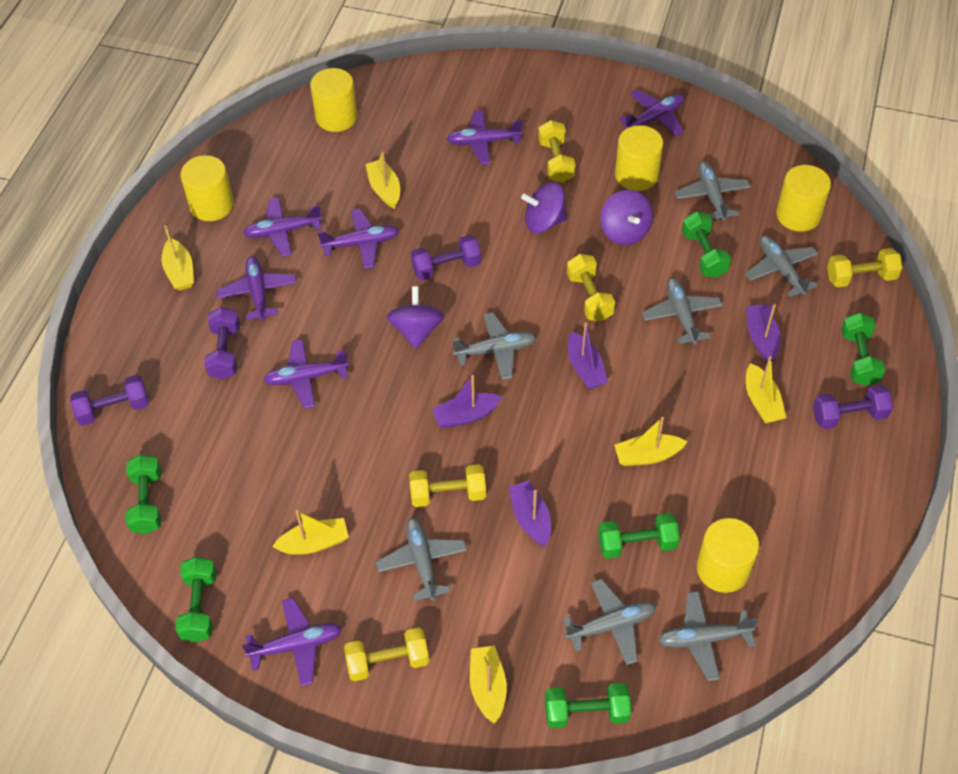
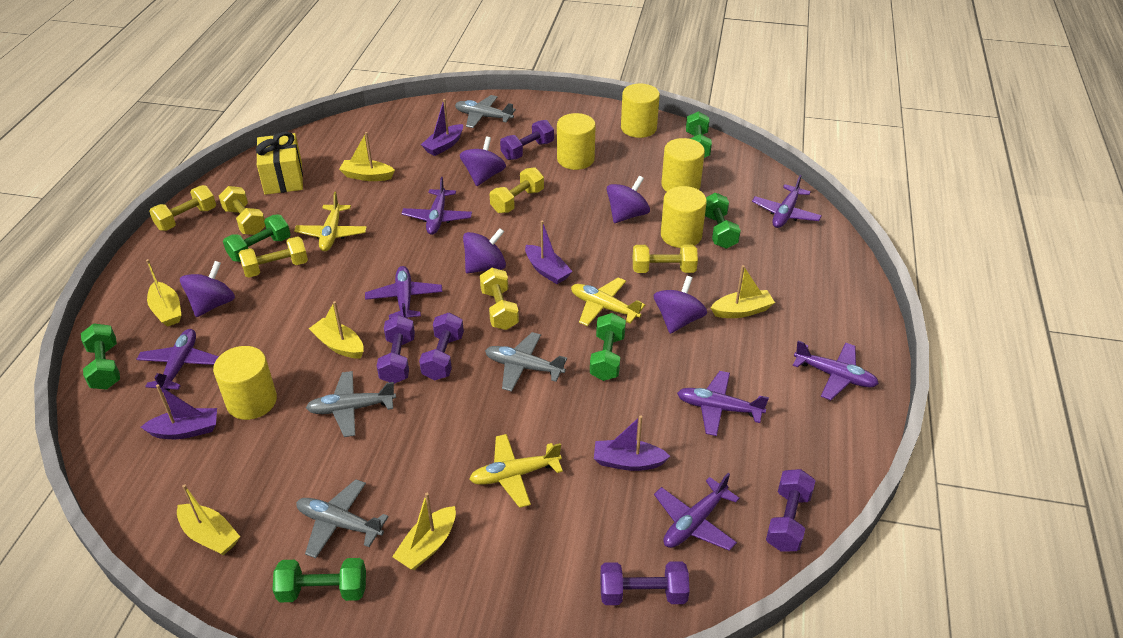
grey plane: [376,517,467,601] [453,312,536,380] [562,579,656,665] [642,278,722,345] [658,591,758,681] [674,161,750,221] [745,235,818,297] = 7 -> [296,479,389,558] [306,371,396,437] [455,95,516,128] [485,332,567,392] = 4
purple dumbbell: [70,375,149,426] [204,307,240,379] [411,235,481,281] [813,384,893,429] = 4 -> [377,315,415,384] [419,313,464,380] [500,120,554,160] [600,561,690,605] [766,469,816,552] = 5
purple spinning top: [386,286,445,349] [521,182,568,233] [601,190,653,245] = 3 -> [180,261,235,317] [460,136,506,186] [463,228,506,273] [607,176,650,223] [654,276,707,334] = 5
yellow dumbbell: [344,627,429,681] [409,464,486,507] [538,120,576,183] [567,254,615,321] [827,248,902,287] = 5 -> [149,185,216,231] [219,186,265,235] [239,236,308,278] [480,268,519,330] [490,167,544,213] [633,244,698,273] = 6
yellow gift: none = 0 -> [256,132,303,195] = 1
yellow plane: none = 0 -> [294,192,367,251] [469,434,563,508] [571,278,645,326] = 3

